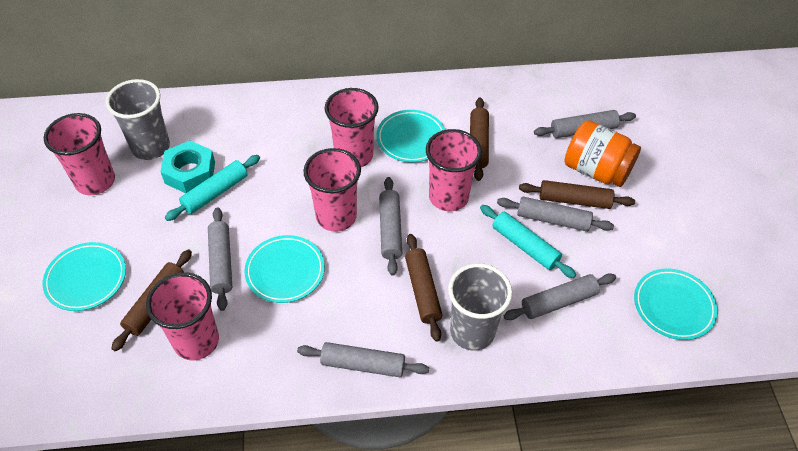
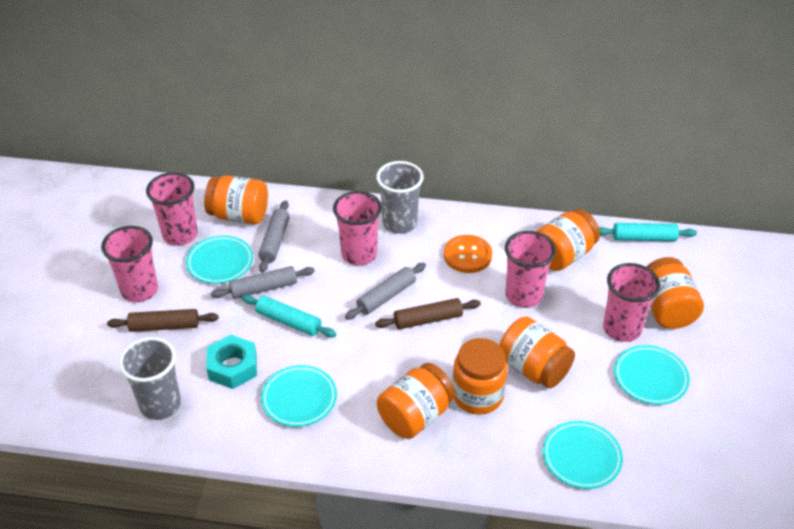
brown rolling pin: [111,249,192,351] [405,234,442,342] [470,98,489,181] [519,180,635,209] = 4 -> [107,309,219,332] [375,298,481,329] = 2
grey rolling pin: [208,207,232,311] [297,342,429,377] [379,177,402,276] [497,197,614,232] [504,273,616,320] [534,110,636,138] = 6 -> [211,266,315,299] [258,200,290,273] [345,263,426,320] = 3
orange button: none = 0 -> [444,235,492,273] = 1
orange jar: [564,120,641,187] = 1 -> [204,175,268,224] [377,363,455,439] [452,338,508,415] [499,316,575,389] [536,209,600,271] [647,257,704,329] = 6

